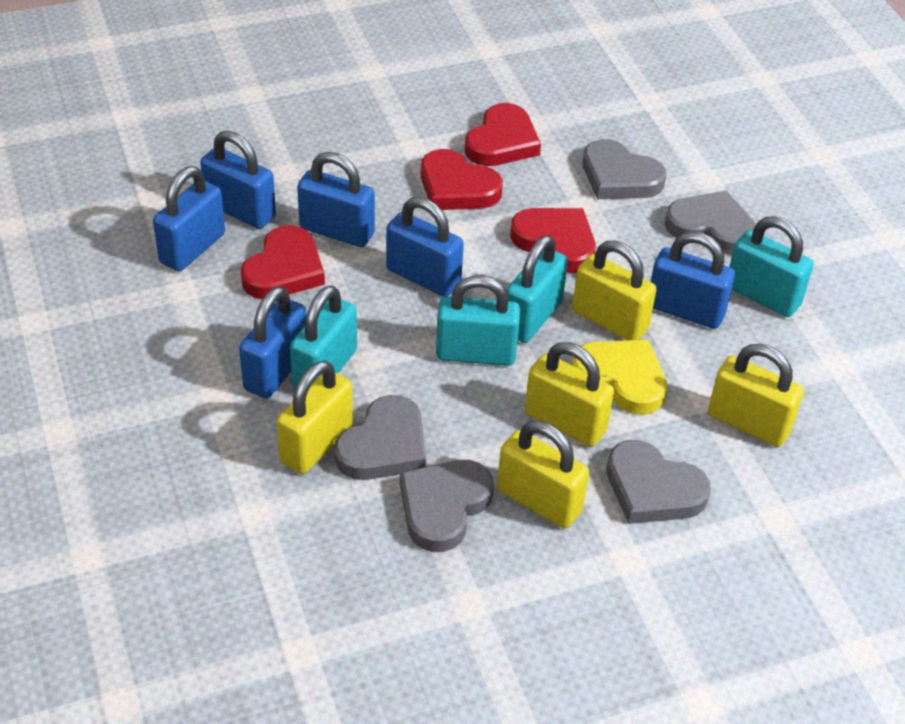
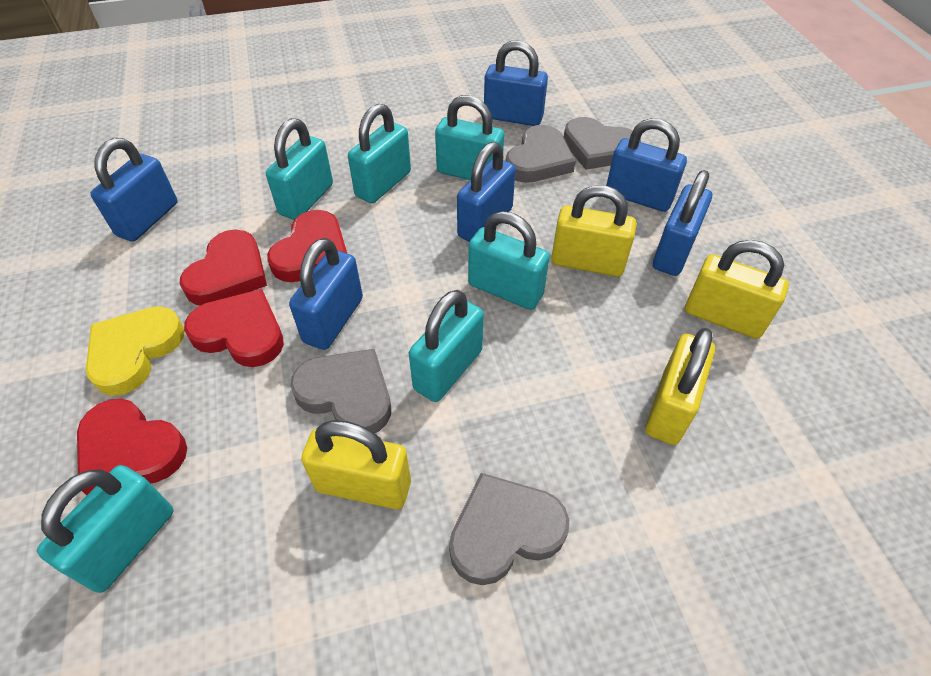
grey heart: [334,395,426,480] [400,460,494,552] [583,139,666,199] [606,440,711,524] [665,190,756,255] = 5 -> [290,349,391,433] [449,473,569,585] [506,125,576,183] [564,117,641,170] = 4
turquoise padlock: [290,285,357,389] [436,275,520,366] [506,235,568,343] [729,216,814,317] = 4 -> [37,465,173,593] [266,118,333,220] [348,104,411,203] [409,290,484,402] [435,95,504,180] [468,211,550,310] = 6
yellow padlock: [277,361,353,474] [497,421,589,528] [525,342,614,447] [572,240,656,340] [708,344,804,447] = 5 -> [301,420,411,509] [551,185,636,277] [645,328,715,445] [685,240,789,339] = 4

